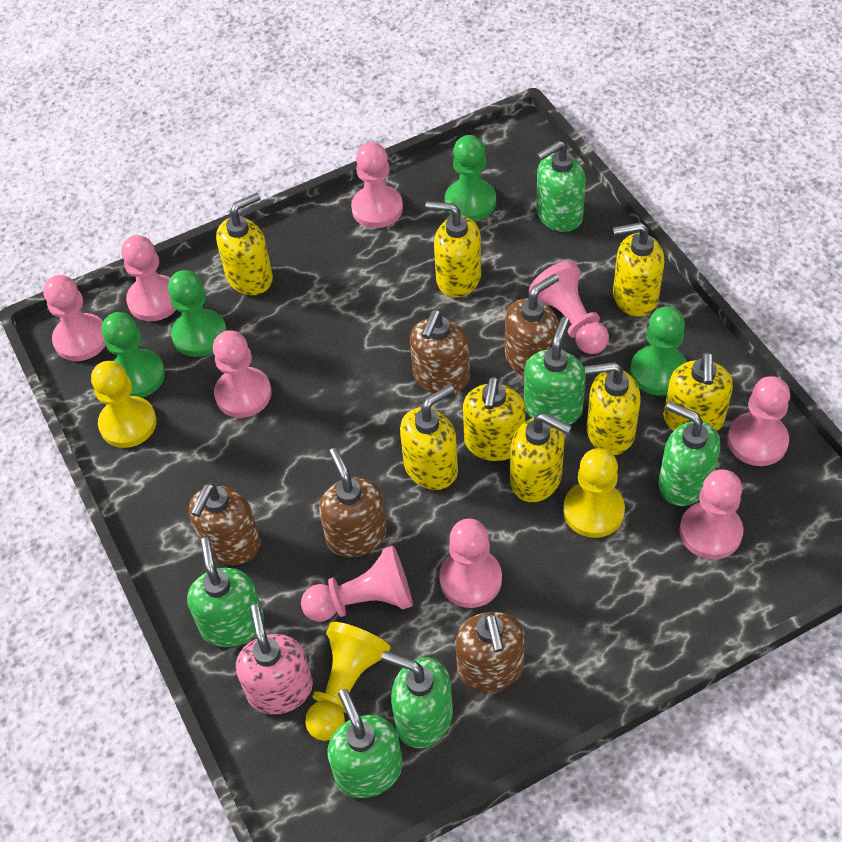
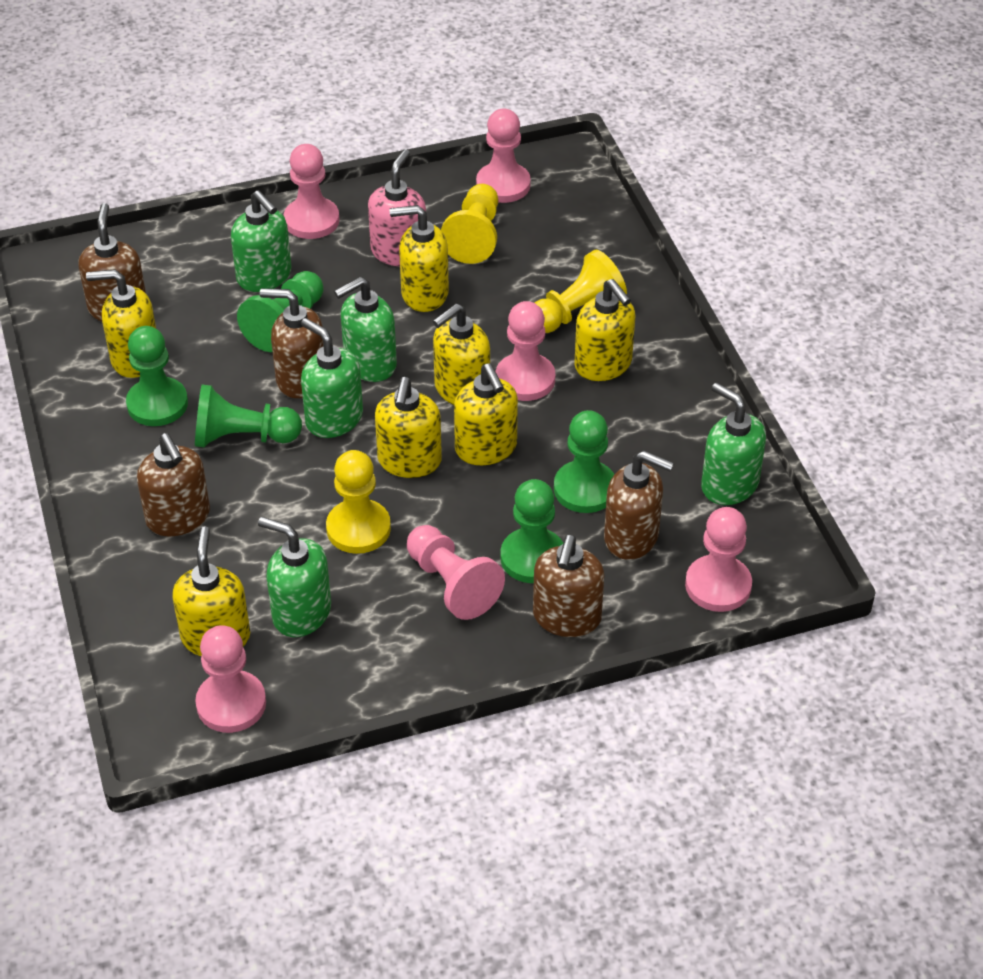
green pawn: [102,312,165,398] [168,270,227,357] [445,135,496,221] [630,306,687,395] = 4 -> [126,326,188,426] [195,385,302,447] [237,271,323,352] [500,479,563,583] [554,410,615,513] = 5
green soap dispenser: [187,537,264,647] [327,689,402,798] [381,651,453,748] [524,317,586,425] [536,140,586,232] [658,402,720,506] = 6 -> [231,190,291,292] [258,517,331,637] [301,318,363,438] [334,277,397,382] [701,383,766,505] = 5
pink pawn: [44,275,106,361] [121,235,176,321] [213,330,272,418] [301,546,413,622] [351,142,403,228] [439,519,502,608] [528,260,609,354] [680,469,743,560] [728,376,790,466] = 9 -> [195,625,266,733] [284,144,340,239] [407,525,505,620] [476,109,531,203] [496,301,555,401] [685,507,752,612] = 6
yellow soap dispenser: [216,193,273,295] [400,385,458,490] [426,201,481,298] [463,377,525,461] [510,413,572,502] [584,362,641,455] [613,222,664,317] [664,352,733,431] = 8 -> [86,269,156,378] [172,526,250,656] [375,377,442,478] [390,205,449,312] [433,303,490,405] [454,363,518,465] [574,279,636,381] = 7

